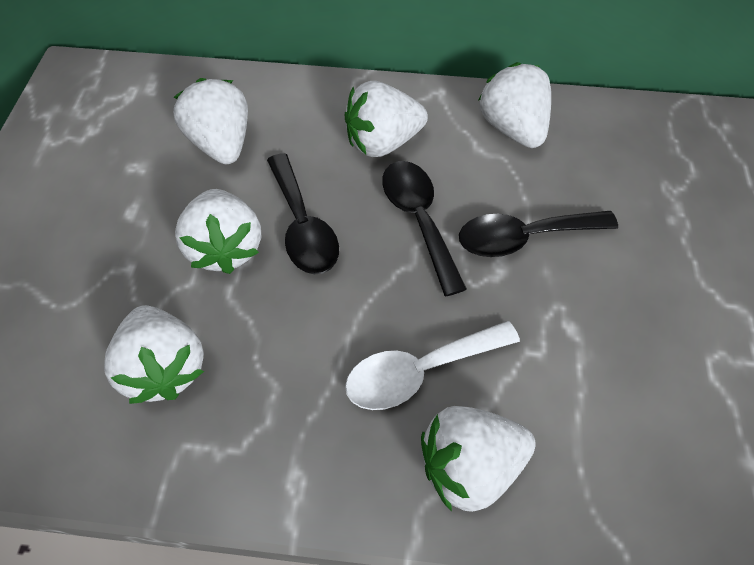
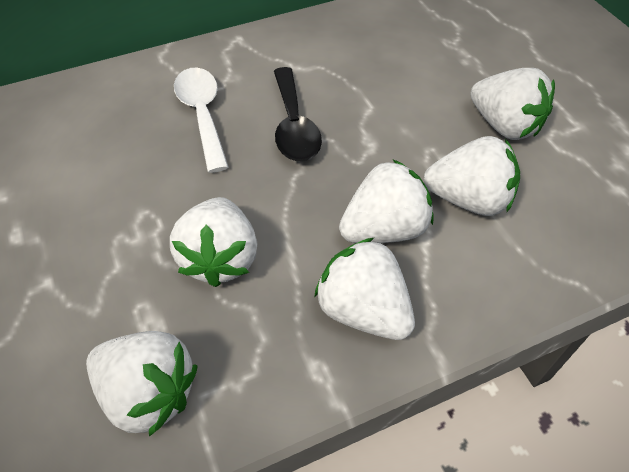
black spoon: [267,153,339,274] [382,161,467,296] [459,211,618,257] = 3 -> [274,67,322,161] = 1

